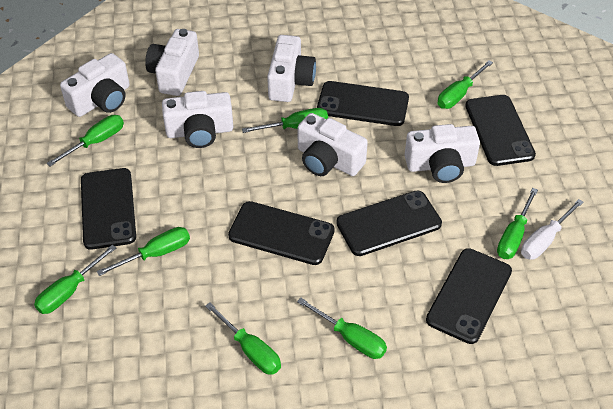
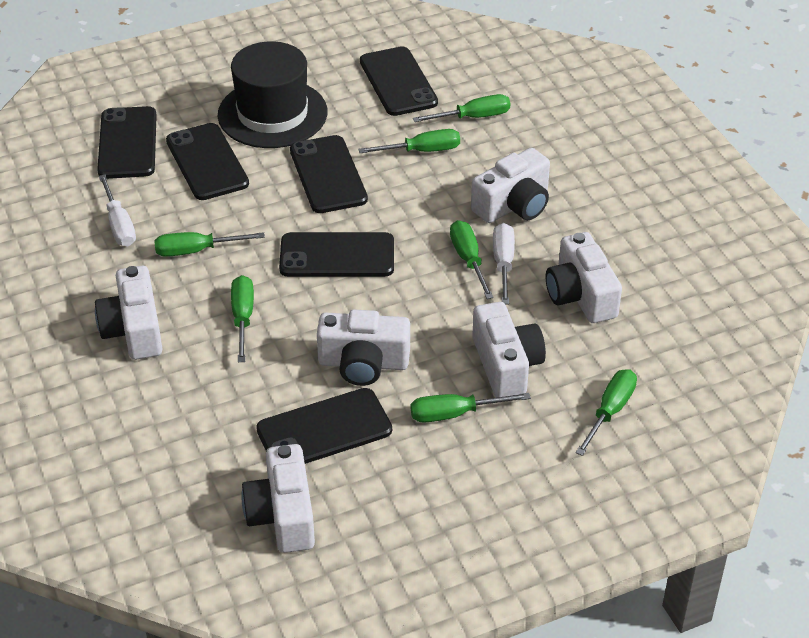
black hat: none = 0 -> [217,41,327,148] = 1
green screwdriver: [34,245,116,314] [47,115,124,166] [97,227,190,276] [205,302,281,375] [242,108,328,133] [297,298,387,359] [438,61,493,109] [497,188,538,259] = 8 -> [154,232,265,257] [231,275,254,362] [358,129,460,153] [411,393,531,423] [413,94,510,122] [450,220,494,299] [575,369,637,456] = 7
white screwdriver: [521,199,584,259] = 1 -> [99,174,136,246] [493,223,515,305] = 2

